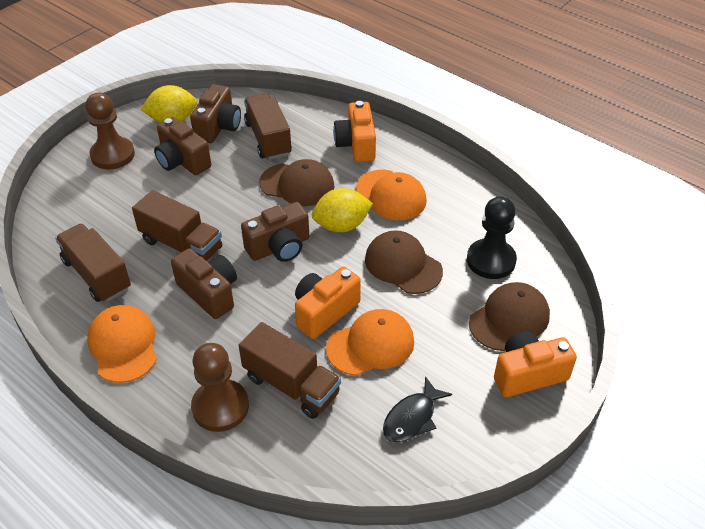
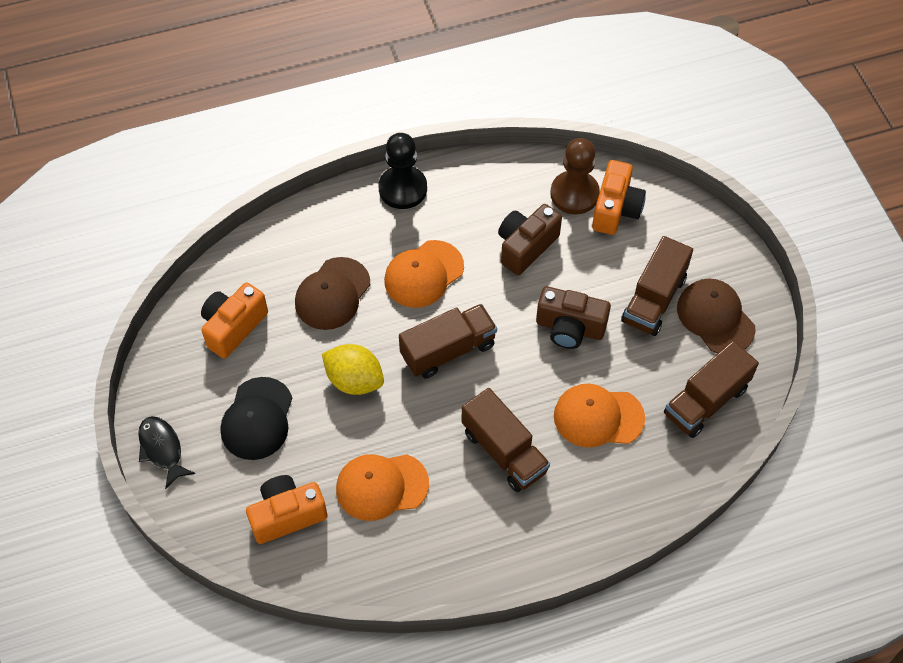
black cap: none = 0 -> [221,377,292,460] = 1
brown camera: [154,117,211,175] [171,248,237,319] [190,84,241,143] [241,202,309,262] = 4 -> [498,204,562,275] [536,286,611,349] = 2
brown cap: [259,159,334,206] [365,230,443,294] [469,282,550,351] = 3 -> [295,257,370,330] [677,278,755,353] = 2
brown pawn: [86,93,135,170] [191,343,249,432] = 2 -> [550,138,600,214] = 1
yellow lemon: [141,85,197,123] [312,188,373,232] = 2 -> [322,344,384,395] = 1

